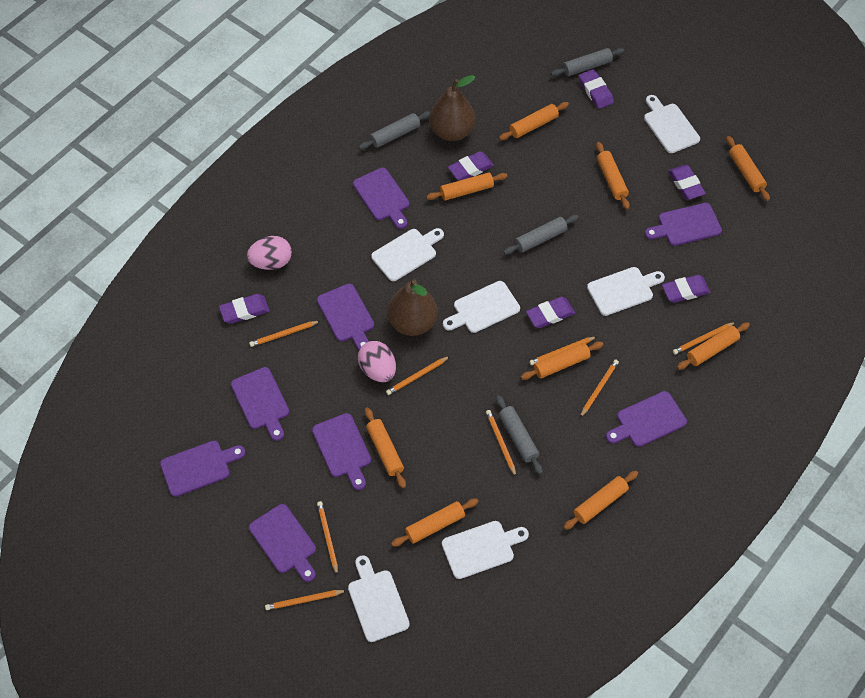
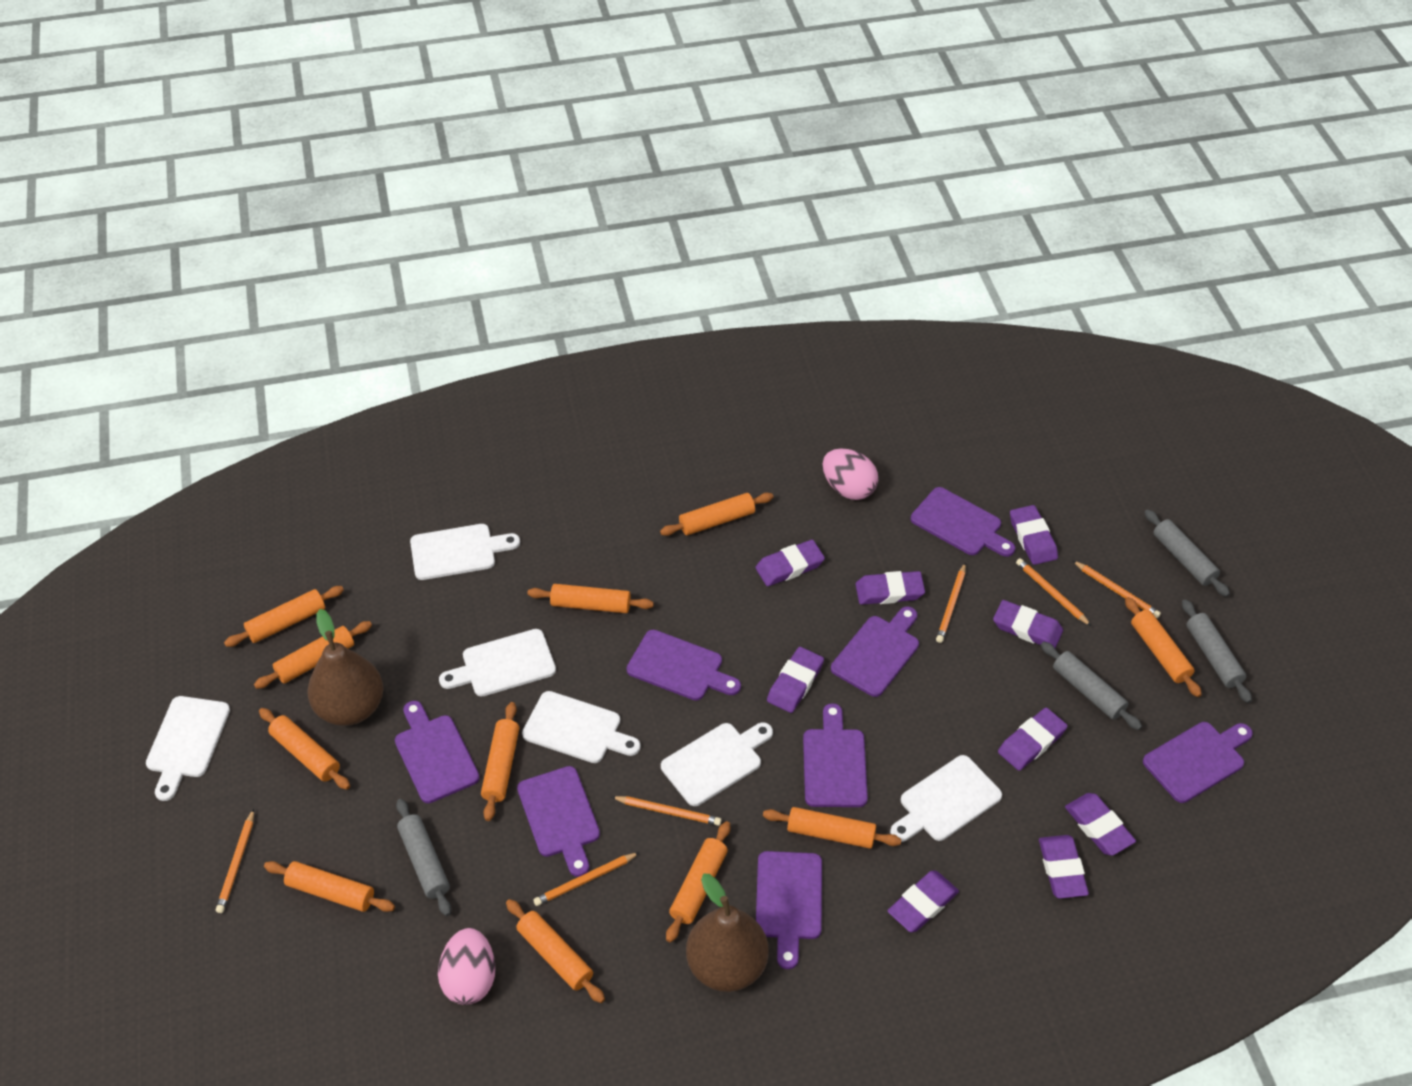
orange pencil: [249,321,320,347] [265,590,347,610] [317,501,338,576] [386,356,450,395] [486,410,516,477] [529,336,597,365] [580,360,619,418] [673,322,736,355] = 8 -> [216,809,254,913] [533,852,640,906] [612,796,721,826] [936,563,966,643] [1016,558,1091,626] [1072,560,1161,618] = 6
orange rolling pin: [365,408,406,488] [391,498,479,547] [426,172,507,200] [499,102,569,140] [521,342,603,380] [564,471,638,530] [596,142,630,209] [677,322,750,370] [726,136,770,201] = 9 -> [224,586,344,647] [254,621,372,689] [259,708,350,790] [264,861,395,912] [481,702,519,821] [506,899,605,1003] [528,584,654,613] [660,493,773,536] [666,821,730,943] [763,807,902,849] [1125,597,1202,697] = 11
purple eraser: [219,294,270,324] [448,151,494,181] [526,297,575,328] [579,69,614,109] [662,275,710,303] [668,165,706,200] = 6 -> [755,540,825,586] [767,647,824,713] [855,571,925,605] [887,871,959,932] [993,600,1063,648] [998,708,1067,771] [1010,505,1058,565] [1039,835,1089,898] [1065,793,1136,856] = 9

